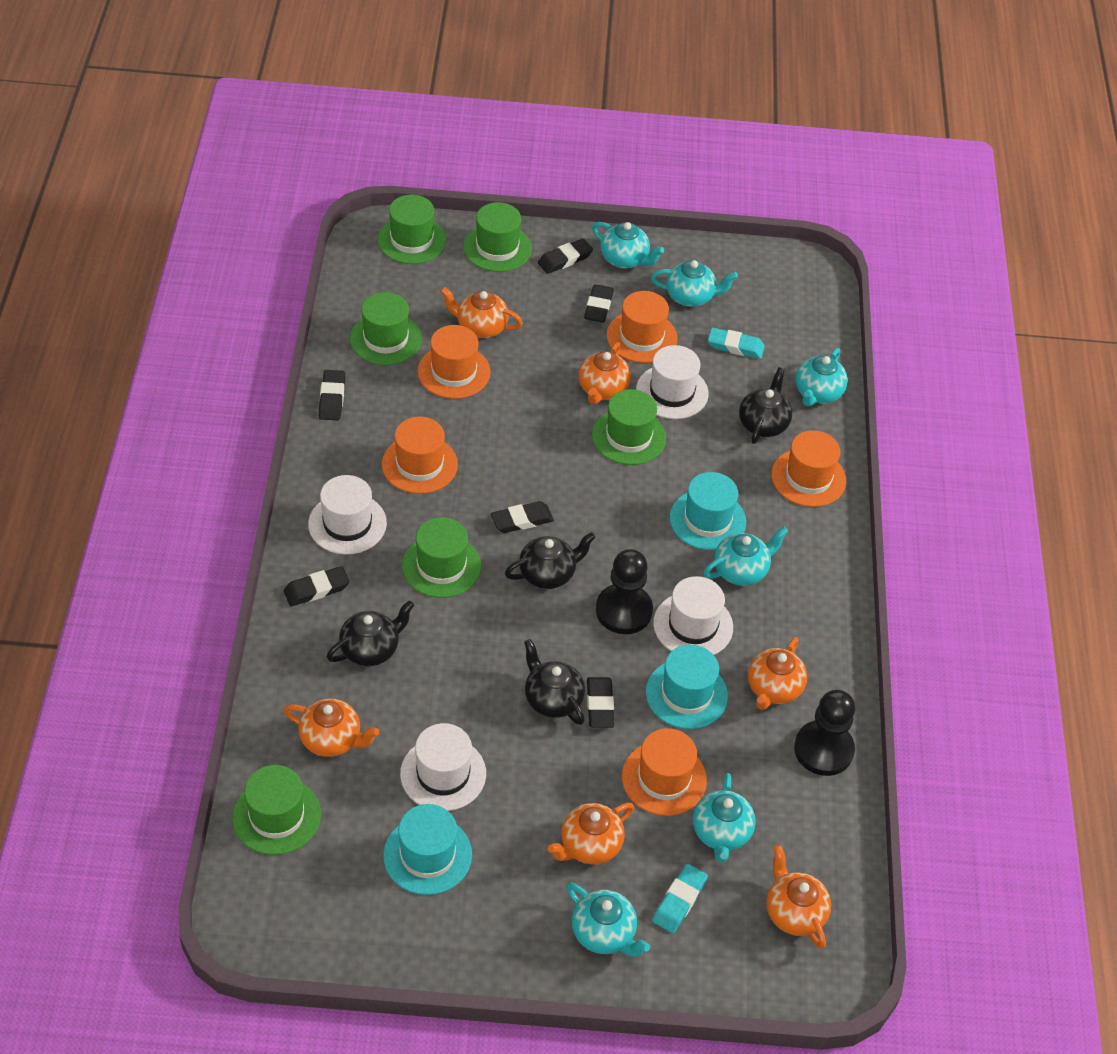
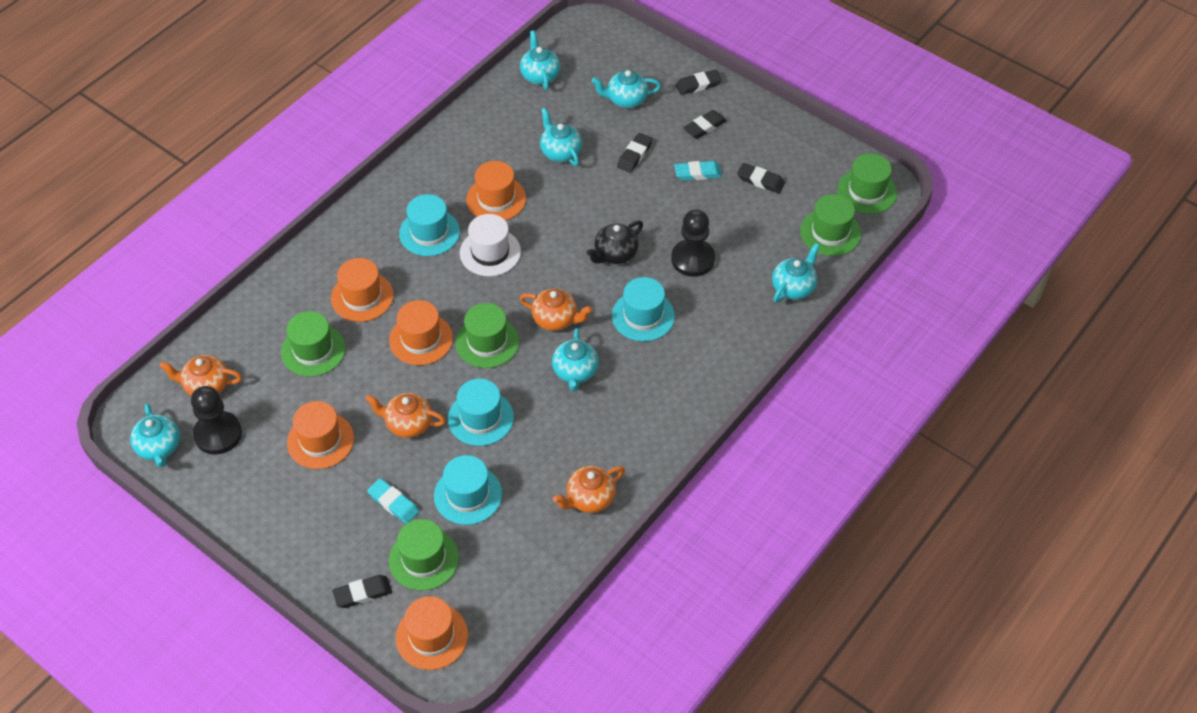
black eraser: [284,566,350,606] [319,370,345,420] [491,501,554,533] [538,238,593,274] [584,284,614,323] [587,677,614,728] = 6 -> [332,575,392,608] [617,133,653,173] [675,70,722,95] [683,110,727,139] [737,163,785,193] = 5
black teapot: [327,600,414,666] [505,532,596,589] [524,639,585,725] [739,367,792,444] = 4 -> [587,220,643,264] = 1
green hat: [233,765,321,855] [350,292,422,365] [377,195,446,264] [402,517,481,598] [463,202,532,272] [592,389,666,465] = 6 -> [281,311,346,377] [389,519,459,591] [455,303,519,368] [800,194,861,256] [837,153,897,214] = 5
orange teapot: [283,699,379,757] [440,287,523,338] [548,803,634,864] [579,342,631,404] [748,637,807,710] [766,845,831,949] = 6 -> [159,355,242,396] [366,393,446,438] [519,288,592,331] [553,466,625,513] = 4
turquoise hat: [383,804,472,895] [646,645,728,729] [670,472,746,550] = 3 -> [399,194,460,256] [434,455,502,525] [448,379,514,446] [612,277,675,341] = 4
white hat: [308,475,387,555] [400,723,486,811] [636,345,709,419] [653,576,733,655] = 4 -> [460,214,521,276] = 1

